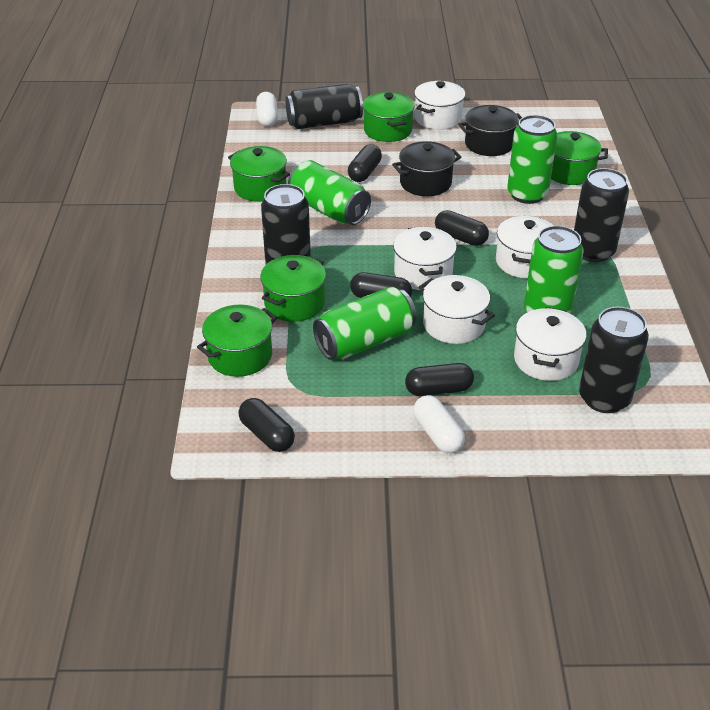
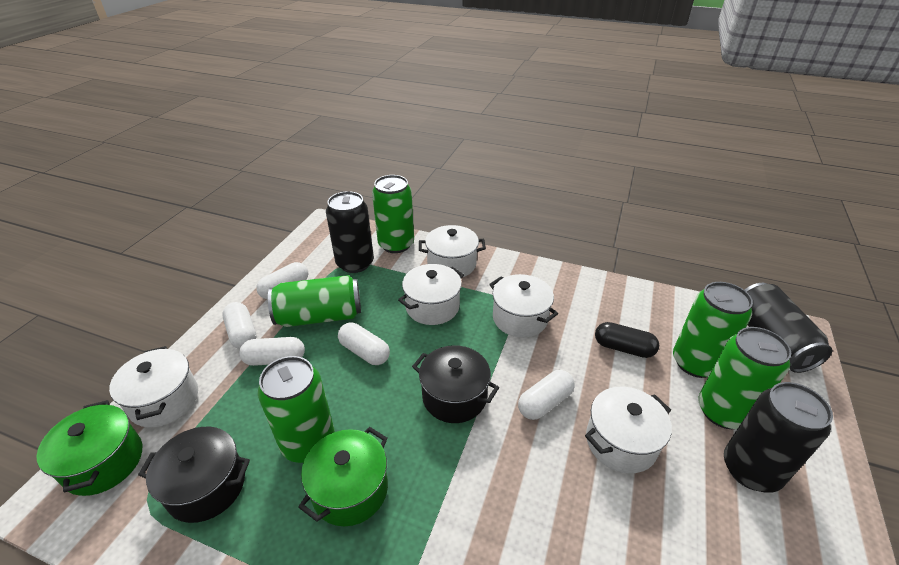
black can: [261,184,311,265] [285,84,363,129] [574,168,629,262] [579,307,649,413] = 4 -> [326,191,374,273] [724,382,833,493] [745,283,832,373] = 3
black capsule: [238,398,295,452] [348,144,382,182] [350,272,412,298] [405,363,474,396] [435,210,489,246] = 5 -> [595,322,659,358] = 1
green can: [288,160,371,225] [313,287,416,360] [507,115,558,204] [524,226,584,314] = 4 -> [258,356,335,463] [268,275,361,327] [372,175,414,253] [673,282,753,378] [698,327,791,429] = 5
green pot: [197,304,277,377] [228,146,290,201] [260,255,326,322] [363,92,415,142] [551,131,608,185] = 5 -> [36,400,142,496] [298,427,388,526] = 2
white capsule: [256,92,278,127] [413,395,465,453] = 2 -> [223,302,256,349] [239,337,305,366] [256,262,308,299] [338,323,390,365] [518,370,575,420] = 5

